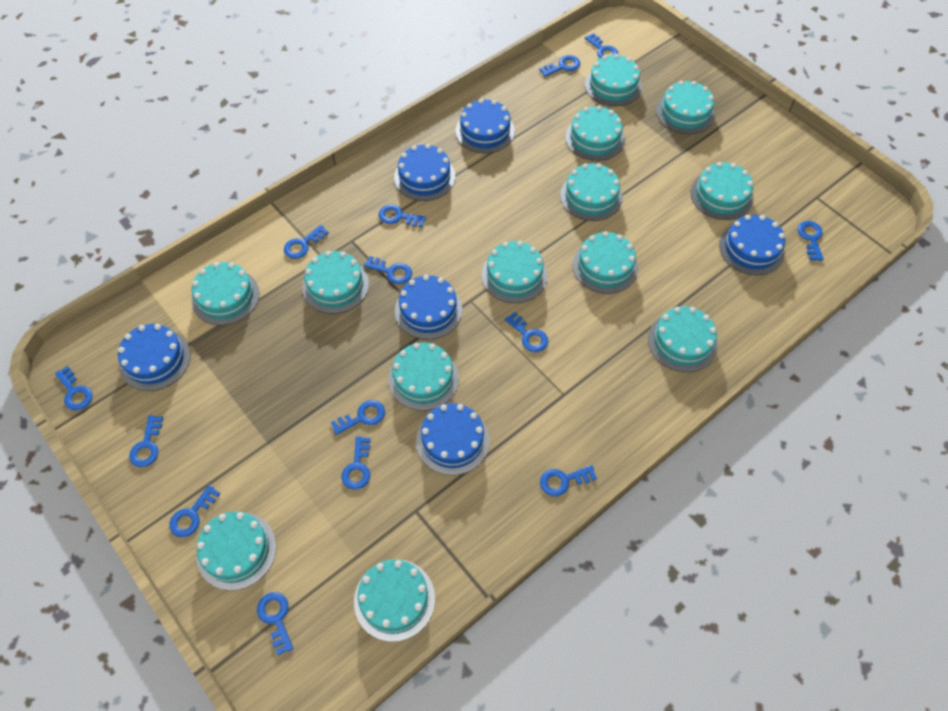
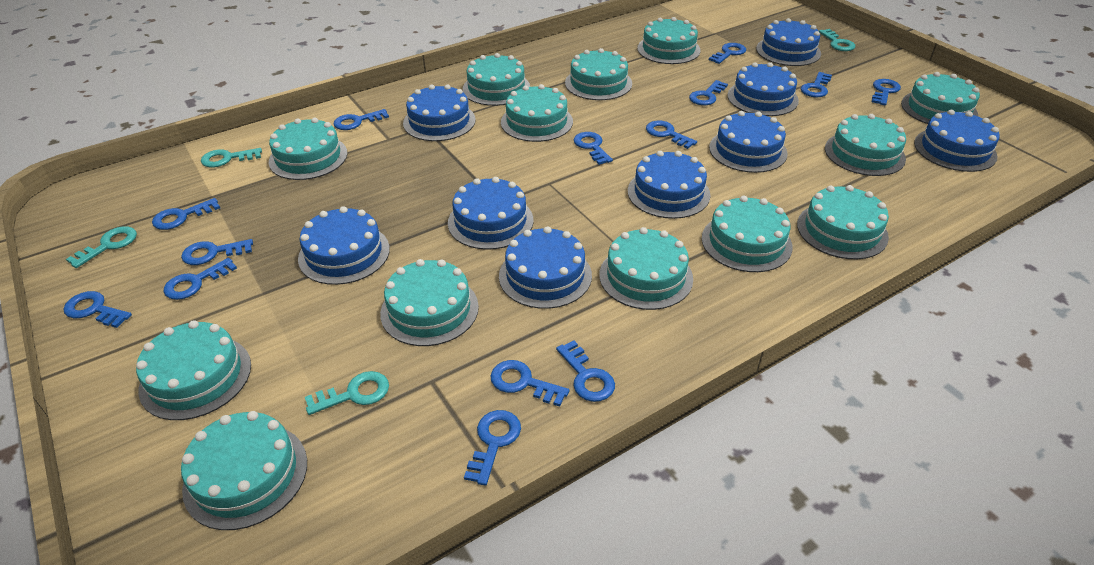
blue cake: [118,324,191,391] [394,144,455,201] [395,275,462,340] [416,403,490,475] [456,99,515,154] [719,215,785,275] = 6 -> [298,206,390,285] [403,84,476,141] [448,177,534,250] [499,226,592,309] [628,151,711,219] [709,111,788,173] [728,62,799,116] [756,18,821,66] [914,110,1000,172] = 9
turquoise key: none = 0 -> [66,226,137,268] [201,148,262,167] [305,371,389,415] [819,29,855,51] = 4

